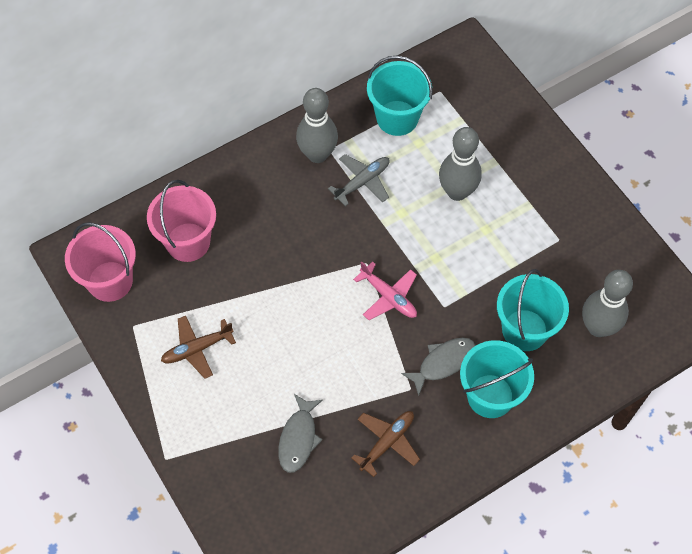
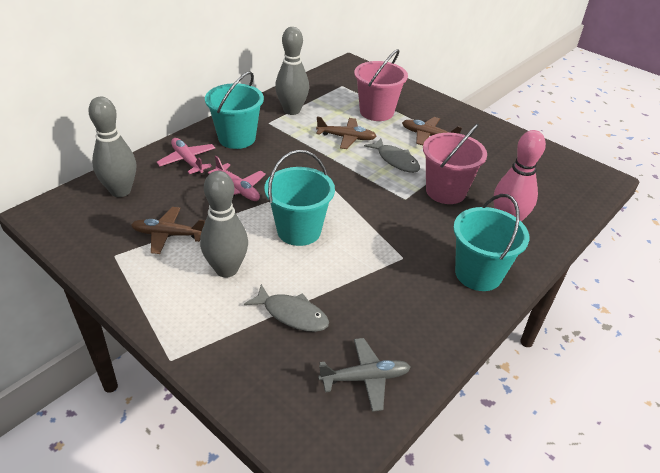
brown plane: [161,316,236,379] [352,411,420,477] = 2 -> [131,207,205,254] [316,117,377,149] [402,117,462,145] = 3
pink bowling pin: none = 0 -> [493,130,546,222] = 1
pink plane: [353,261,417,320] = 1 -> [157,138,215,174] [208,156,266,201] = 2

